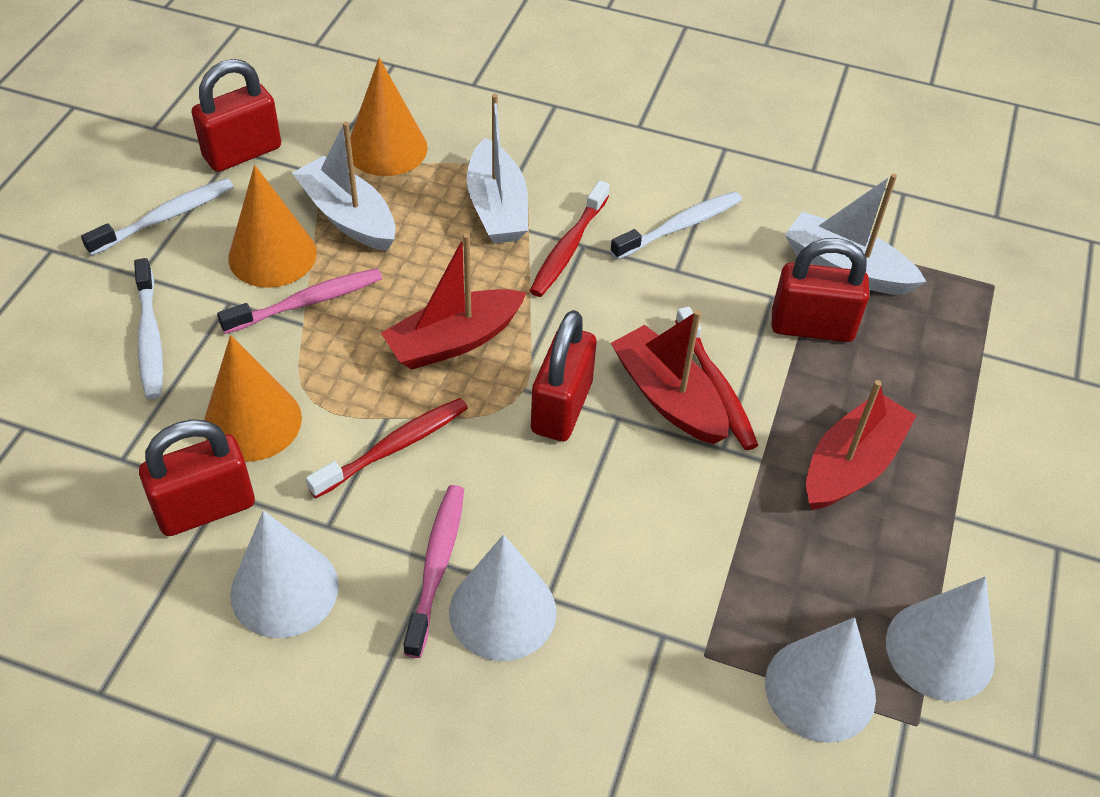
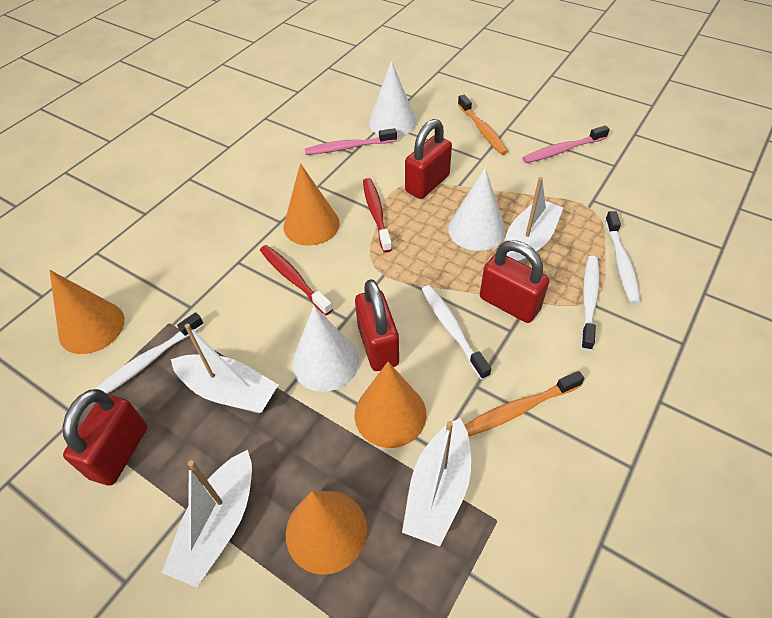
orange cone: [204,335,302,462] [228,165,317,288] [350,58,428,176] = 3 -> [49,270,125,354] [283,163,340,246] [286,491,367,575] [355,362,427,448] = 4
orange toothbrush: none = 0 -> [458,95,508,155] [464,371,584,436] = 2
red boat: [381,233,527,369] [611,310,729,444] [806,380,917,510] = 3 -> none = 0
red toothbrush: [306,398,468,498] [530,180,609,297] [675,307,758,450] = 3 -> [260,245,333,315] [363,178,392,253] = 2
white boat: [292,121,395,251] [467,94,528,244] [785,174,927,295] = 3 -> [162,450,252,587] [171,324,278,413] [402,418,471,547] [505,177,563,264] = 4
white cone: [230,510,339,638] [449,534,557,661] [765,617,876,743] [886,576,995,701] = 4 -> [292,306,359,392] [369,61,417,137] [448,168,506,251] = 3
white toothbrush: [81,178,233,256] [134,258,163,399] [610,191,742,260] = 3 -> [95,312,204,394] [422,285,491,380] [581,256,600,351] [605,211,640,304] = 4

